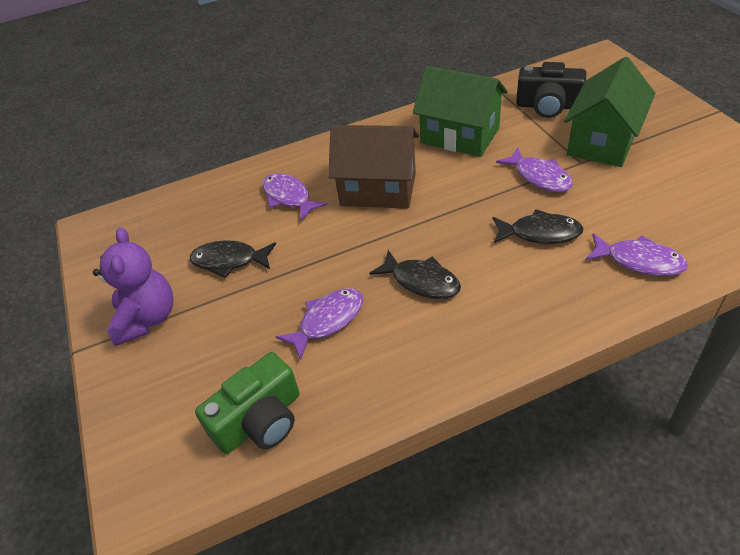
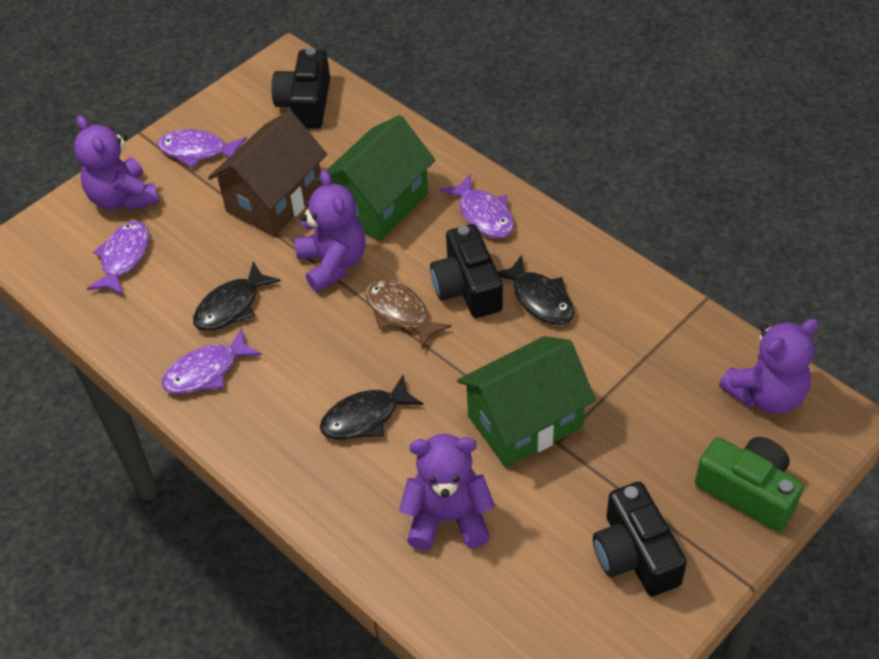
black camera: [516,62,586,118] = 1 -> [271,48,330,129] [430,224,503,318] [593,482,687,596] = 3
brown fish: none = 0 -> [366,279,452,349] = 1
purple teddy bear: [93,227,173,346] = 1 -> [74,115,159,211] [295,170,366,292] [399,434,495,550] [719,318,819,414] = 4

